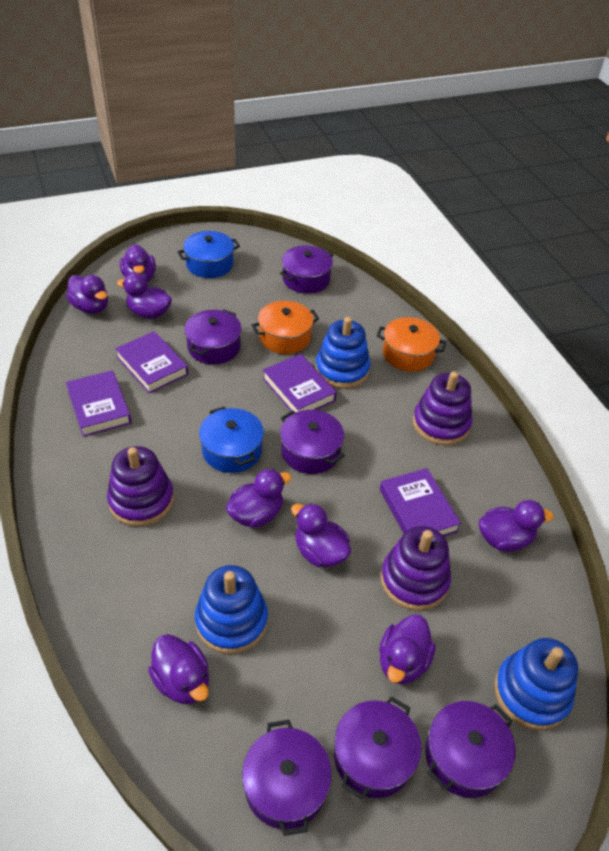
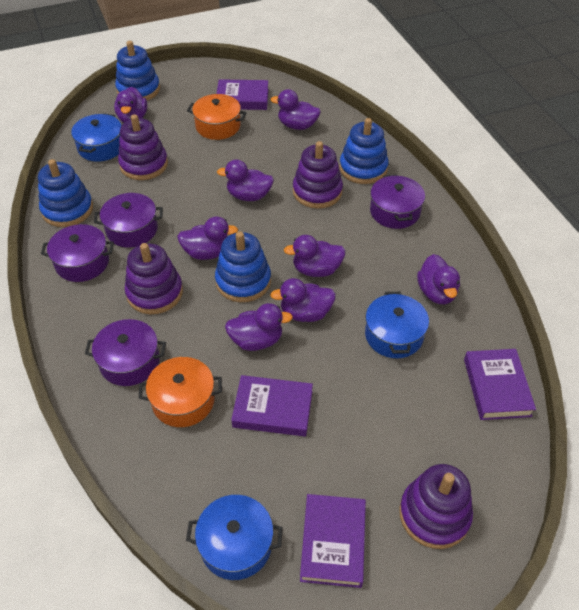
blue pot: [178,231,240,278] [199,407,264,473] = 2 -> [71,113,122,162] [186,495,283,580] [365,292,429,358] = 3
blue stacking toy: [195,565,268,654] [315,317,370,389] [494,638,578,730] = 3 -> [38,159,93,227] [115,41,160,100] [215,231,271,302] [339,118,388,184] = 4
purple pot: [184,309,242,364] [242,720,332,836] [280,245,333,294] [280,410,345,474] [334,696,421,799] [425,701,515,798] = 6 -> [41,224,114,282] [85,319,166,386] [94,193,163,247] [370,174,425,229] = 4
purple stacking toy: [107,446,174,526] [381,526,451,610] [413,371,472,445] = 3 -> [118,114,168,180] [125,243,183,314] [293,141,343,209] [399,464,473,549] = 4

